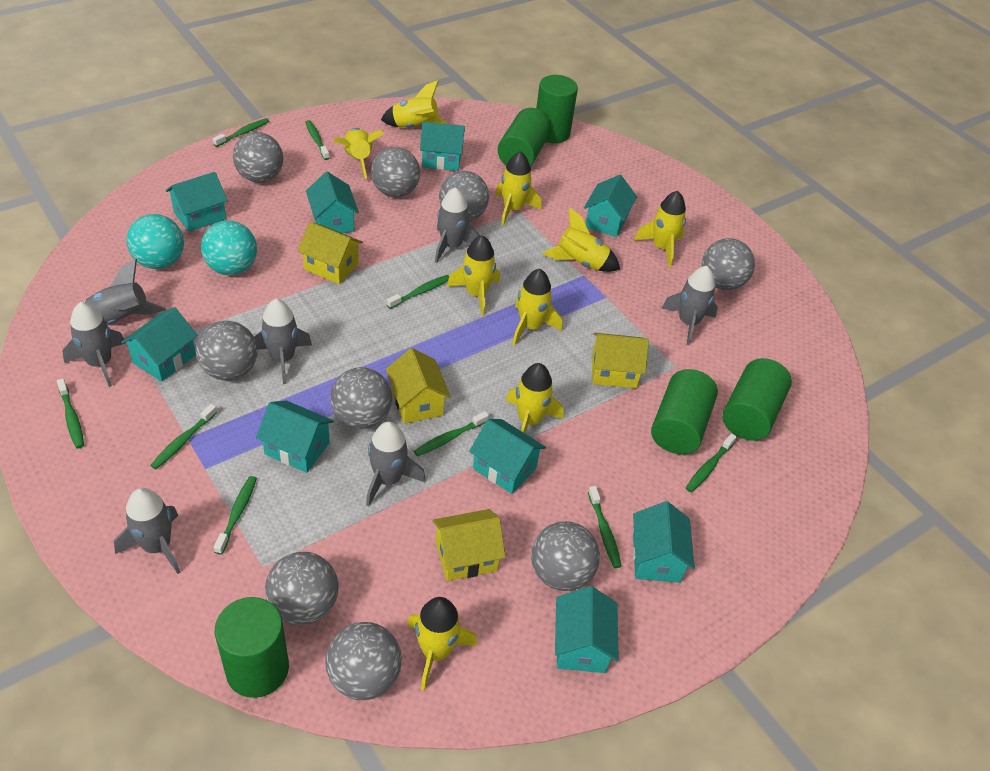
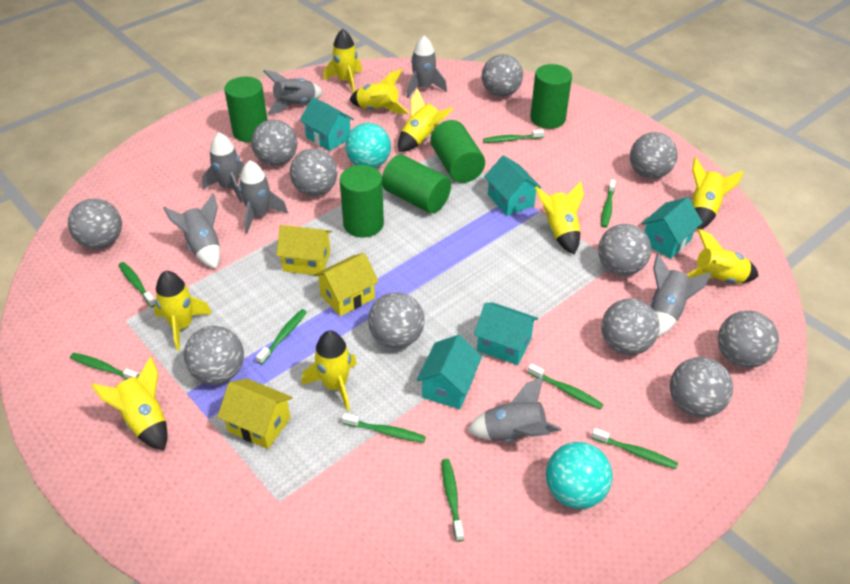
grey ball: [196,321,257,380] [233,132,283,183] [265,552,338,625] [325,622,402,700] [330,367,392,429] [371,147,420,197] [439,171,489,221] [531,521,600,591] [702,238,755,290] = 9 -> [68,198,122,249] [184,326,244,384] [251,120,297,166] [290,148,337,196] [368,292,425,349] [482,54,523,97] [598,224,651,276] [601,298,659,355] [630,132,677,179] [670,357,733,418] [718,310,779,368] = 11
turquoise house: [121,307,198,381] [166,172,228,232] [256,400,334,473] [306,172,359,233] [420,122,465,171] [469,419,546,494] [555,586,619,673] [584,175,637,237] [633,501,695,583] = 9 -> [300,97,354,151] [416,335,482,409] [474,302,538,365] [484,155,542,216] [641,197,703,259] = 5
yellow house: [298,222,363,284] [386,348,451,424] [432,509,506,581] [592,333,649,388] = 4 -> [217,379,293,449] [276,225,332,275] [314,253,379,316] = 3

